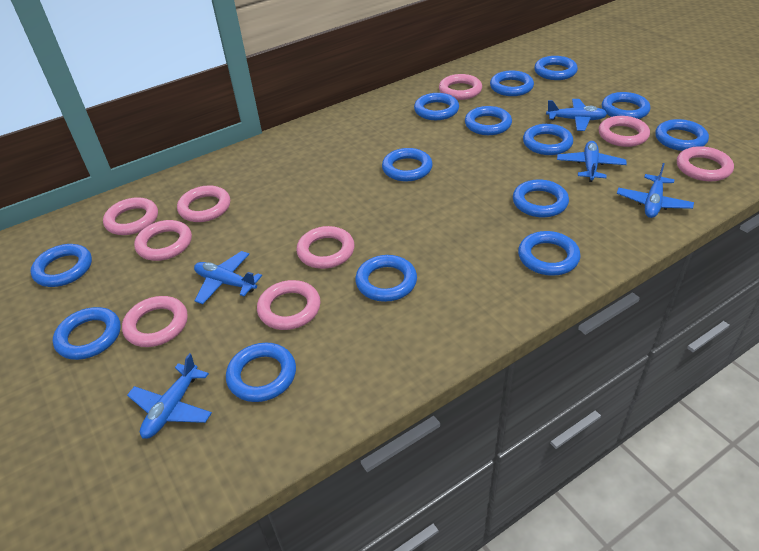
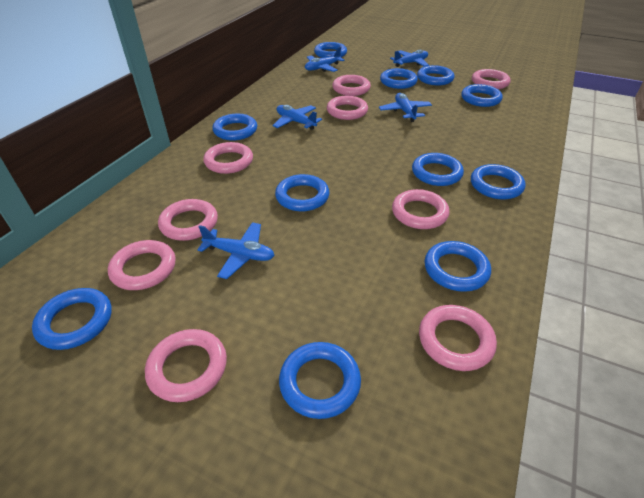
blue ring: [31,244,92,287] [53,307,121,360] [226,343,296,402] [355,255,417,302] [382,148,433,181] [414,93,459,120] [465,106,512,135] [490,70,534,96] [513,179,569,217] [518,231,581,276] [523,124,573,155] [534,56,578,80] [602,92,650,119] [655,119,709,151] = 14 -> [32,288,112,350] [212,114,257,141] [275,174,329,211] [279,342,361,419] [314,42,347,58] [380,68,418,89] [412,153,464,186] [417,65,455,85] [424,241,491,292] [461,84,503,107] [471,164,526,199] = 11

